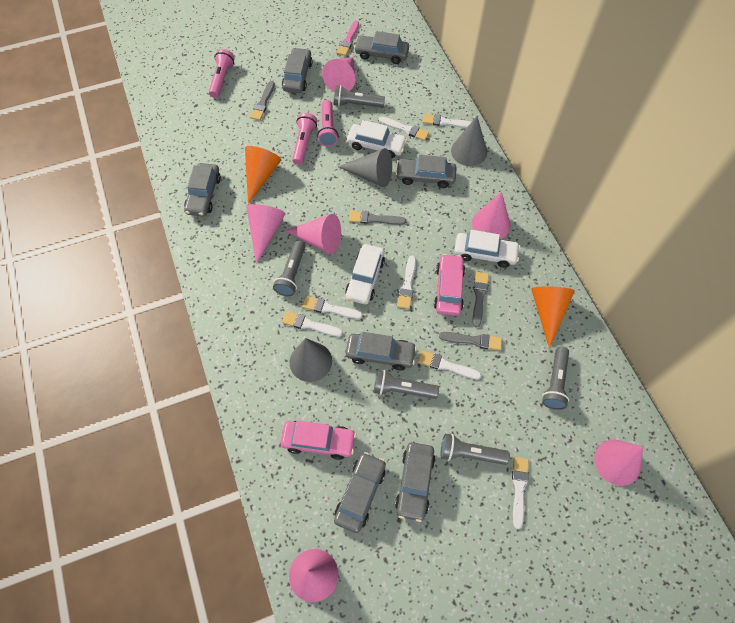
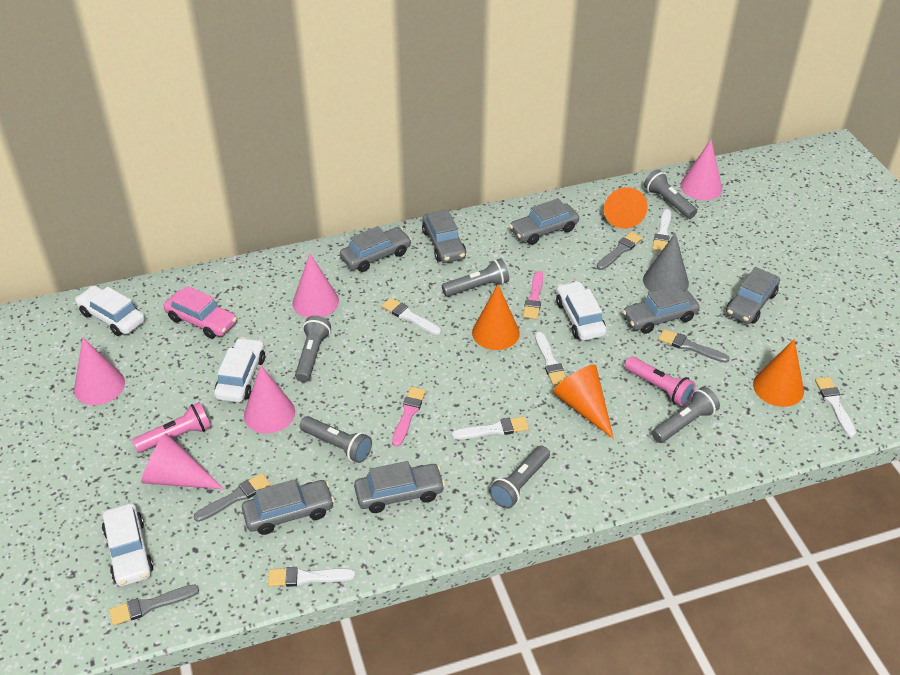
grey cone: [289,338,332,382] [338,148,392,187] [451,116,487,166] = 3 -> [643,233,689,292] = 1
grey flashlight: [273,241,305,296] [334,85,385,107] [374,370,439,399] [441,434,510,465] [542,346,569,410] = 5 -> [295,315,331,382] [300,416,372,463] [442,258,509,297] [489,446,550,509] [644,169,697,219] [652,387,720,443] = 6
orange cone: [245,146,281,204] [532,286,575,349] = 2 -> [472,284,520,350] [553,365,614,439] [604,187,648,229] [753,339,804,407] = 4
pink brush: [336,21,359,56] = 1 -> [392,387,426,447] [523,271,543,319] = 2
pink car: [280,420,356,460] [434,254,465,316] = 2 -> [164,286,237,339] = 1
pink cone: [246,204,285,264] [284,214,341,254] [289,549,338,602] [322,57,356,92] [472,192,510,239] [594,440,643,486] = 6 -> [74,338,125,405] [141,433,224,489] [244,365,295,434] [293,254,339,318] [680,140,722,200] = 5
pink flashlight: [209,49,235,98] [292,113,317,165] [317,100,339,147] = 3 -> [132,402,211,453] [625,356,696,406] = 2
white brush: [282,311,343,337] [302,296,363,319] [379,117,429,141] [397,256,416,309] [418,350,481,380] [422,114,471,128] [512,457,529,529] = 7 -> [268,567,355,587] [381,298,441,335] [452,416,529,439] [535,332,566,386] [652,209,671,251] [815,377,856,437] = 6
white car: [345,244,385,304] [347,120,407,158] [454,230,520,268] = 3 -> [75,286,145,336] [102,503,154,586] [214,337,265,403] [556,281,607,341] = 4

